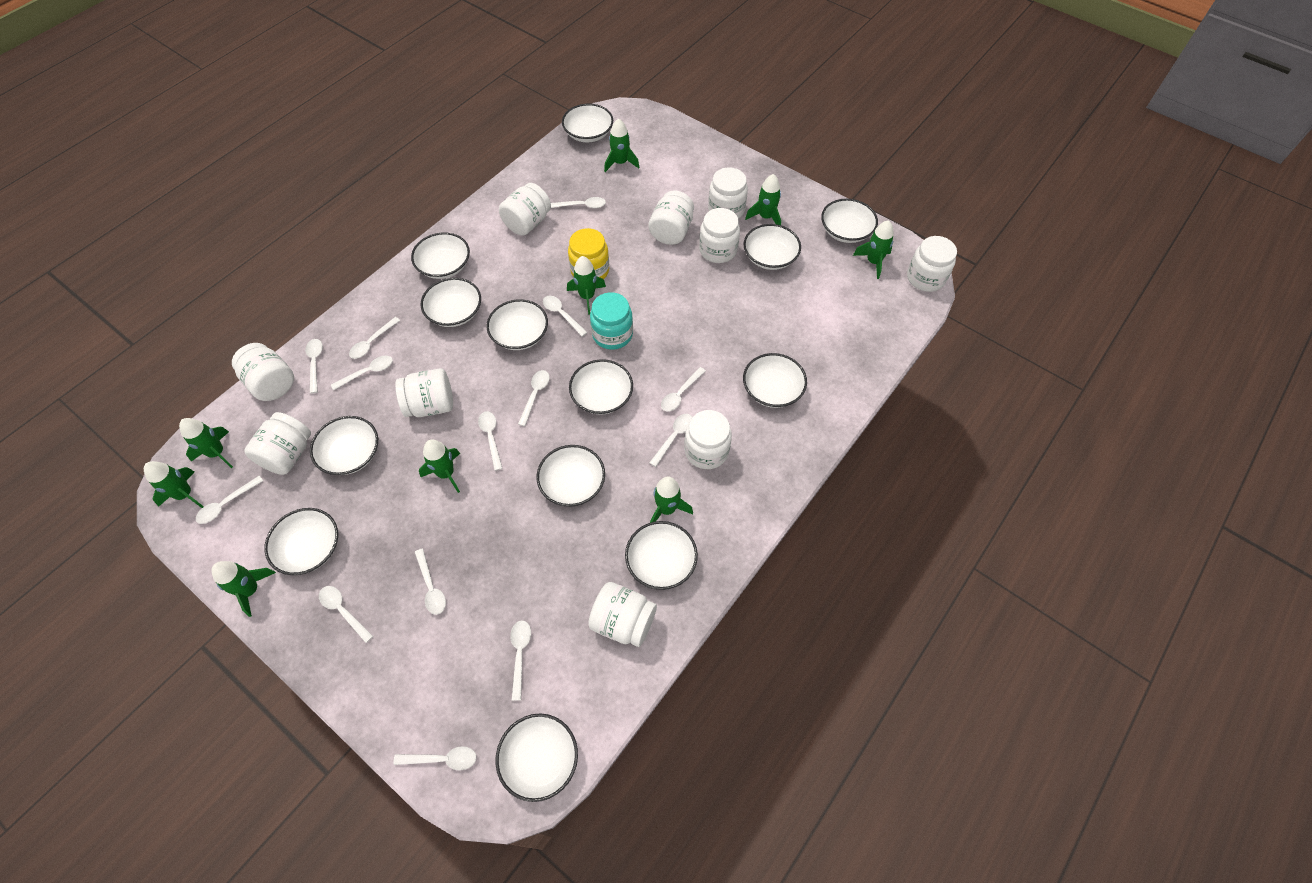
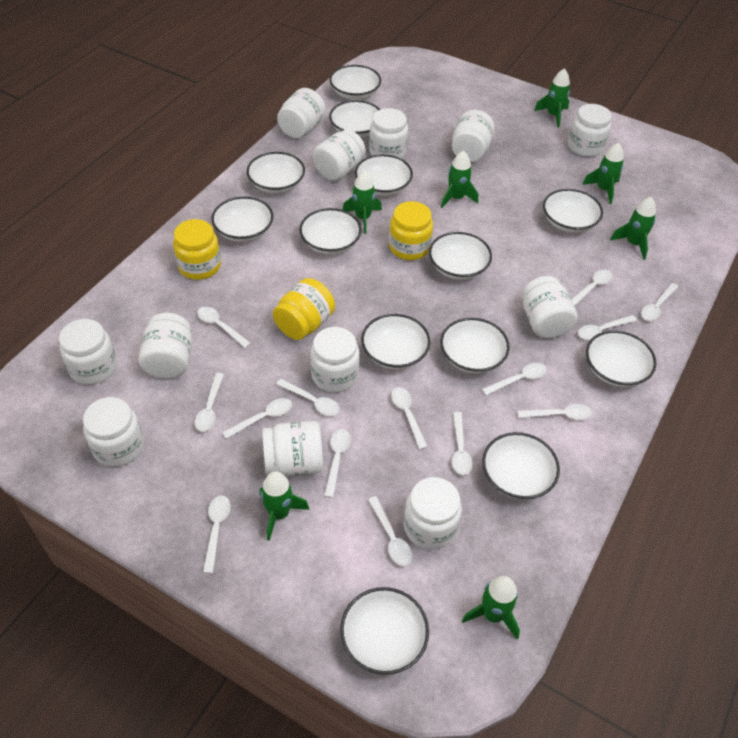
green rocket: [144,461,204,508] [179,418,233,468] [212,561,276,617] [419,439,460,493] [567,256,606,315] [604,118,640,172] [650,477,693,523] [745,174,781,225] [853,220,894,279] = 9 -> [260,471,309,541] [343,170,382,234] [441,150,478,208] [462,576,520,639] [534,68,570,128] [582,143,624,204] [610,197,656,260] = 7
turquoise jar: [590,292,633,350] = 1 -> none = 0
white jar: [232,343,294,401] [244,412,311,475] [395,368,453,417] [499,183,551,236] [588,582,657,647] [648,191,694,245] [684,410,732,469] [699,208,740,263] [708,167,748,219] [907,236,957,292] = 10 -> [59,319,117,385] [83,397,144,467] [139,313,192,379] [262,421,323,476] [277,88,326,138] [310,327,360,392] [313,129,366,181] [369,108,408,159] [404,477,462,550] [452,110,495,162] [522,276,577,338] [568,104,612,157] = 12
yellow jar: [568,228,609,279] = 1 -> [173,219,221,280] [273,278,335,340] [389,201,433,260] = 3

